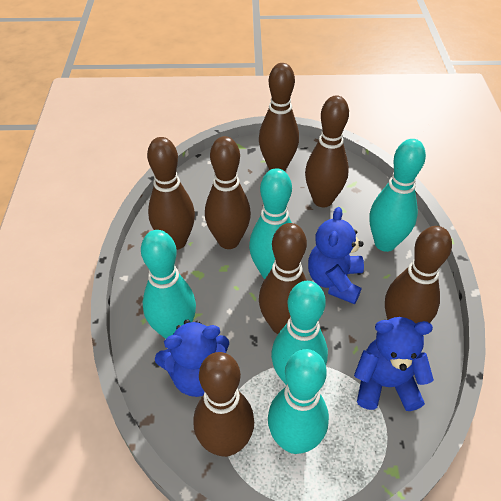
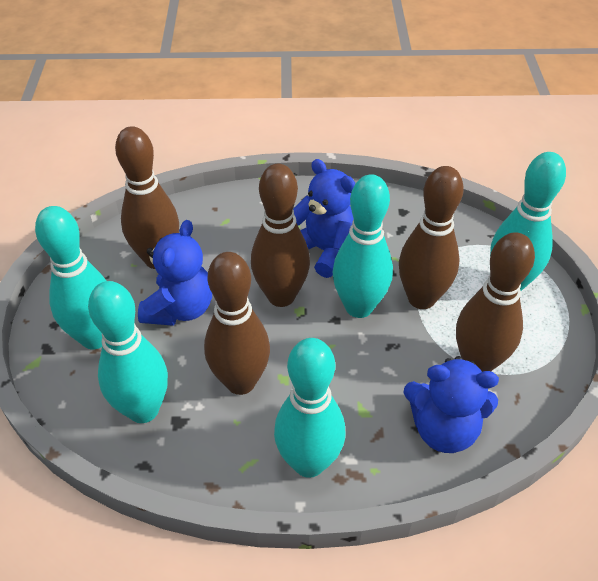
brown bowling pin: [147,137,195,250] [193,352,254,457] [205,136,251,249] [259,63,299,171] [259,223,307,334] [305,95,349,207] [385,226,452,324] = 7 -> [115,126,179,269] [204,252,270,395] [251,164,310,307] [399,166,464,309] [456,232,535,372] = 5

